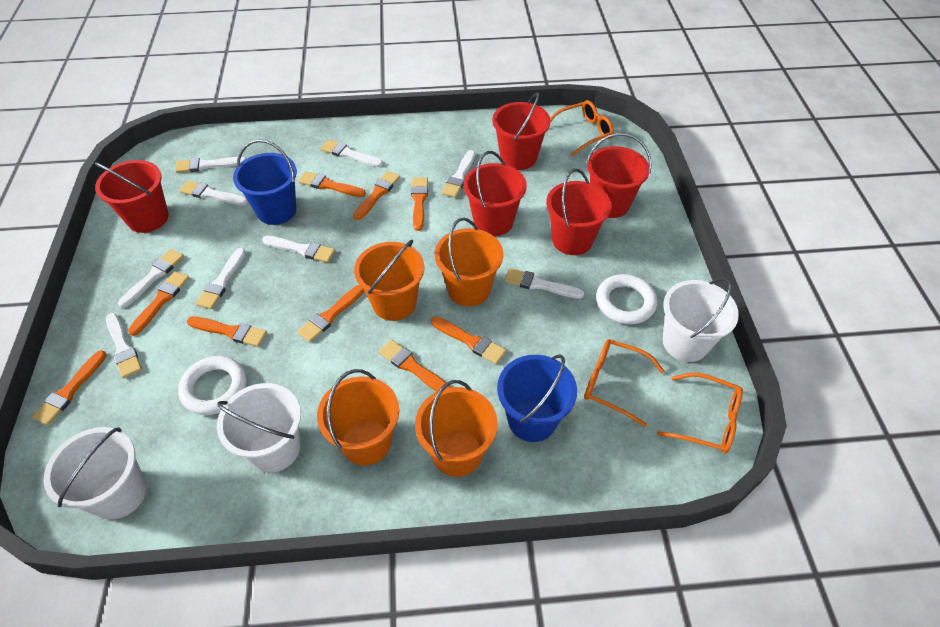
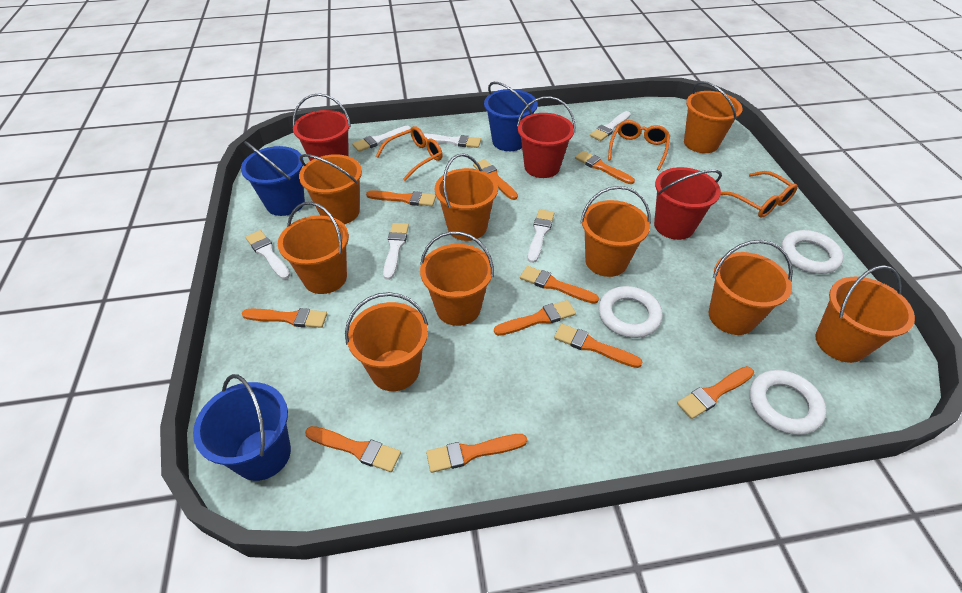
blue bucket: [233,139,297,225] [497,354,577,442] = 2 -> [193,374,291,481] [241,141,305,216] [484,82,538,151] = 3
orange brush: [32,350,107,425] [128,271,189,336] [187,316,267,347] [297,285,364,342] [298,171,366,197] [353,171,400,220] [379,340,451,392] [411,177,428,231] [431,316,506,364] = 9 -> [242,308,327,328] [305,426,401,472] [366,190,436,206] [426,434,527,473] [473,159,518,200] [494,300,576,336] [520,266,599,304] [554,324,642,368] [575,151,635,184] [677,366,754,419] = 10
orange bucket: [317,369,399,466] [354,240,424,321] [415,380,498,477] [435,218,503,306] = 4 -> [278,202,349,294] [299,154,362,224] [345,292,428,391] [420,231,494,326] [435,153,498,241] [580,186,651,277] [684,81,742,153] [708,240,793,335] [815,265,915,363] = 9
red bucket: [95,160,169,233] [463,151,527,236] [492,92,550,170] [546,169,611,255] [586,133,652,218] = 5 -> [293,93,351,161] [517,96,576,178] [654,167,722,240] = 3
white brush: [106,313,142,378] [118,249,184,308] [175,157,246,173] [179,181,248,205] [196,248,246,309] [262,236,335,263] [320,140,383,167] [441,150,475,198] [504,268,584,299] = 9 -> [245,230,290,279] [352,126,411,152] [383,223,409,280] [424,134,481,148] [528,209,554,263] [590,111,631,141] = 6
white bucket: [44,427,147,520] [217,383,301,473] [663,277,739,362] = 3 -> none = 0
white ring: [178,356,247,415] [596,274,657,324] = 2 -> [598,286,663,338] [750,370,827,435] [781,230,844,274] = 3

